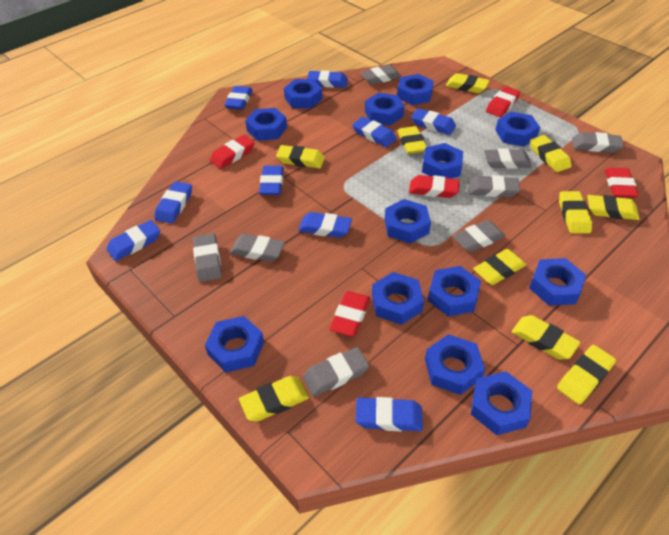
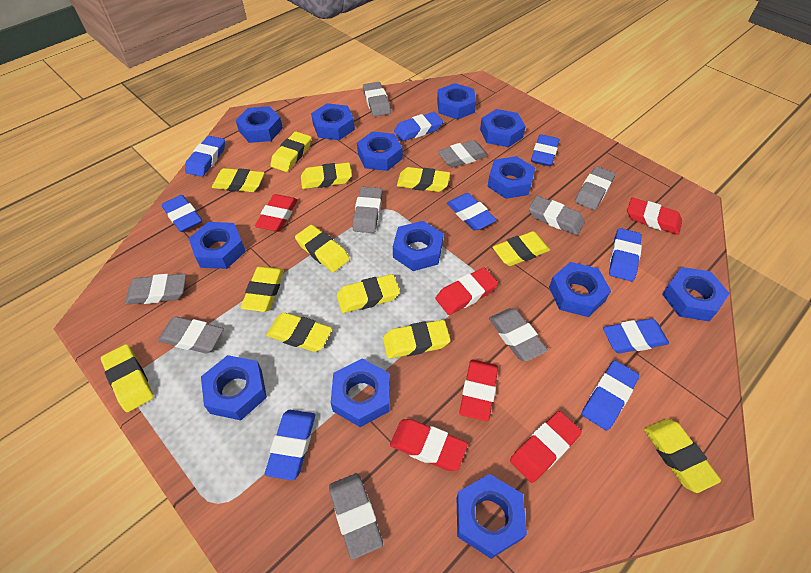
grey eraser: [193,233,222,282] [230,234,285,262] [303,347,369,397] [360,65,401,85] [453,220,505,252] [468,175,520,197] [484,148,532,169] [572,132,623,153] = 8 -> [125,274,186,305] [158,316,224,353] [329,473,383,559] [353,187,383,233] [363,82,391,117] [438,140,488,168] [489,308,548,361] [529,196,585,235] [575,166,615,210] = 9
red eraser: [210,135,255,169] [330,291,370,336] [409,175,460,198] [486,86,520,117] [605,167,639,198] = 5 -> [255,194,298,232] [390,419,468,471] [435,267,498,315] [459,359,498,421] [510,411,582,483] [627,198,682,235] = 6
yellow eraser: [239,376,309,421] [276,145,325,168] [397,126,427,154] [446,73,490,93] [473,249,526,285] [511,315,580,360] [530,135,571,172] [557,345,616,405] [559,191,592,233] [587,195,640,220] = 10 -> [101,344,154,412] [212,168,265,192] [241,266,284,312] [266,312,332,352] [270,131,311,172] [295,225,350,272] [301,163,352,189] [337,274,400,313] [383,320,451,359] [397,167,450,192] [493,231,550,266] [644,419,721,493] = 12

